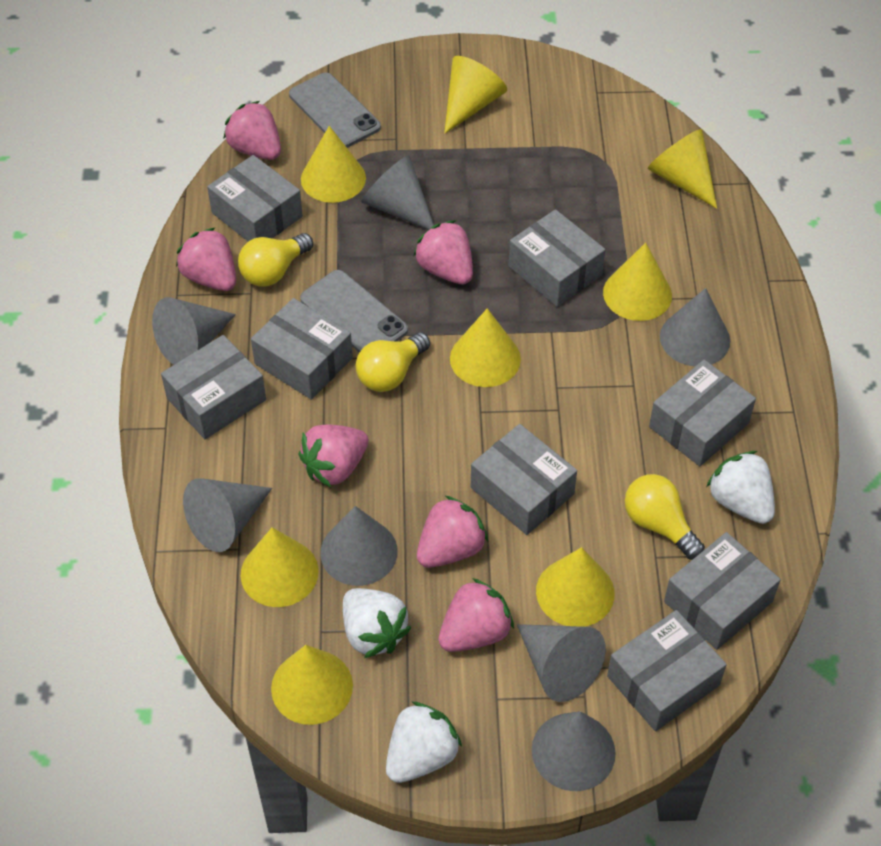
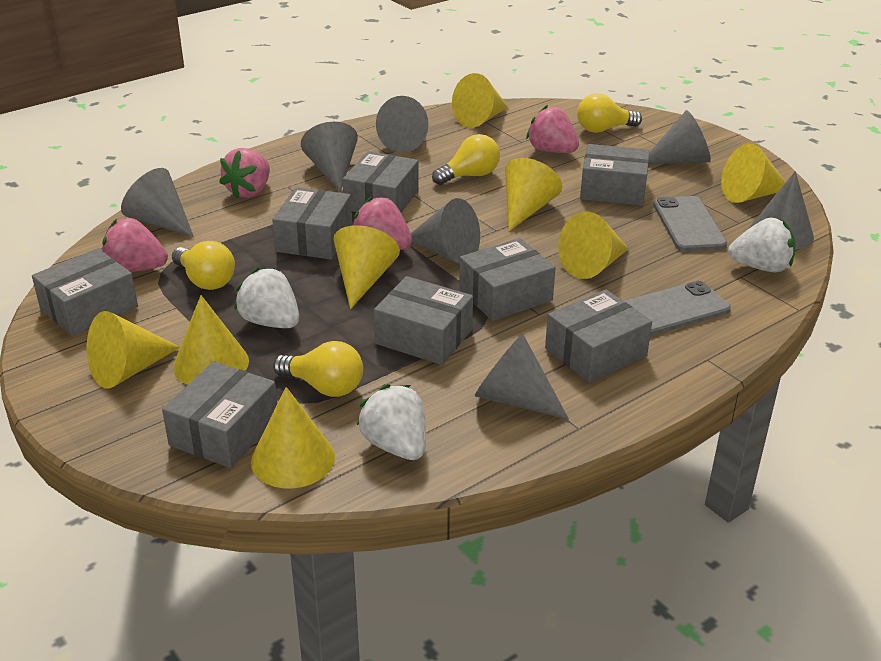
pink strawberry: [176,227,236,291] [223,101,281,160] [299,425,369,487] [413,220,473,285] [417,496,488,568] [438,578,514,652] = 6 -> [102,218,168,272] [219,148,270,198] [353,197,412,250] [526,105,579,153] = 4
yellow light bulb: [238,233,313,287] [356,332,430,392] [625,474,705,560] = 3 -> [172,241,235,290] [273,341,363,397] [432,134,500,185] [577,93,642,133] = 4

